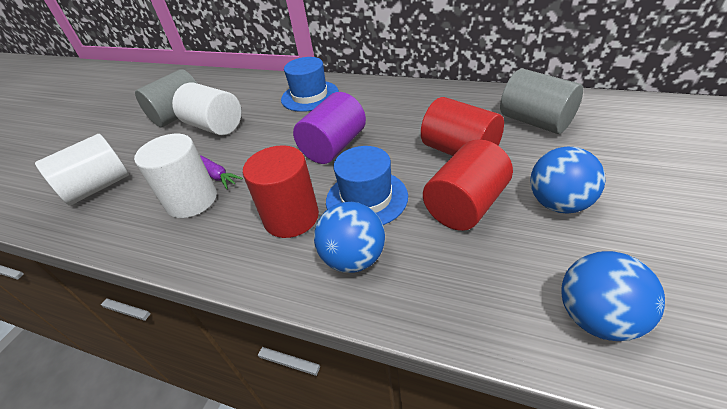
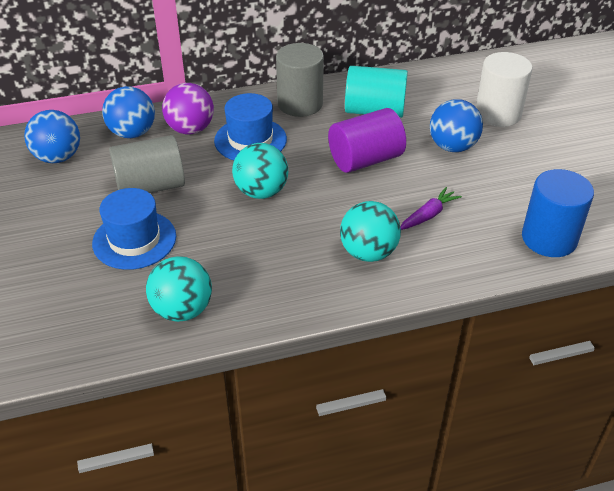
blue cylinder: none = 0 -> [522,169,594,257] = 1
purple ball: none = 0 -> [162,83,214,134] = 1
red cylinder: [243,145,319,238] [421,97,504,156] [423,139,513,231] = 3 -> none = 0
turquoise ball: none = 0 -> [146,256,212,322] [232,143,288,199] [340,201,401,262] = 3
turquoise cylinder: none = 0 -> [345,66,408,118] = 1
white cylinder: [35,134,129,206] [134,134,217,218] [172,82,241,135] = 3 -> [476,52,532,127] = 1

